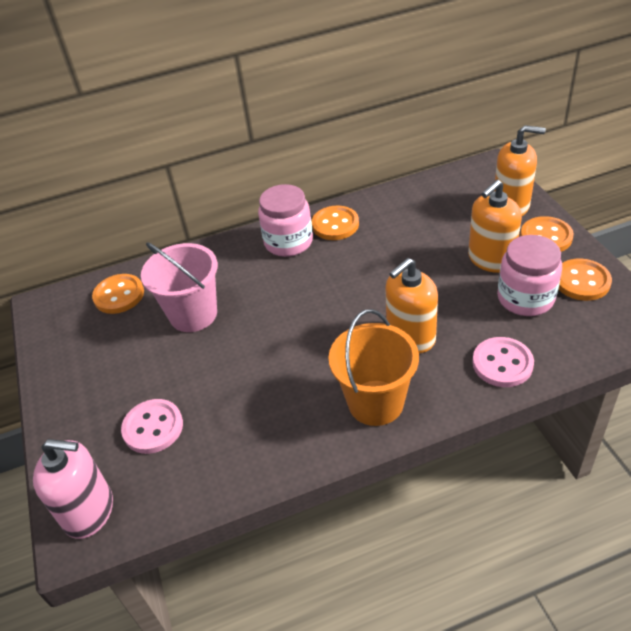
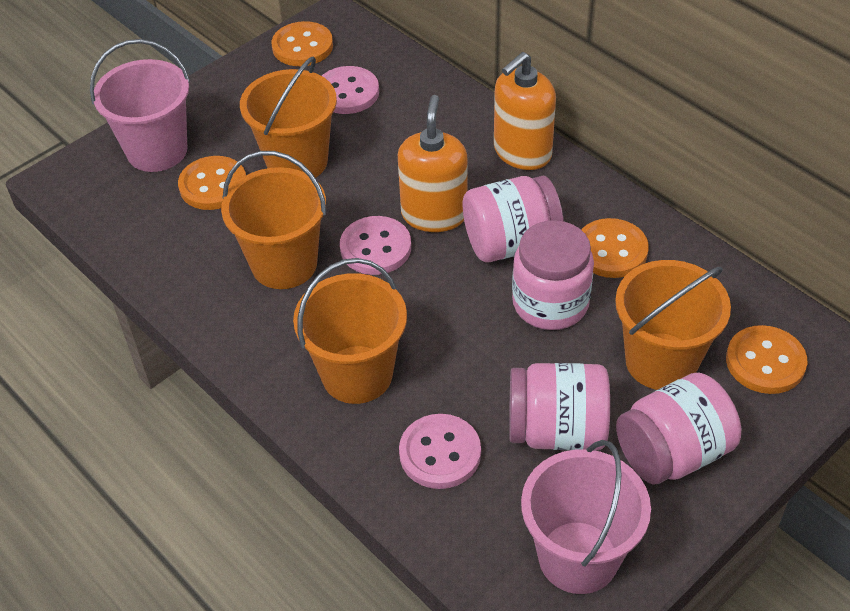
orange bucket: [328,309,419,426] = 1 -> [221,151,326,289] [240,57,337,178] [293,258,407,404] [615,260,731,390] = 4
orange soap dispenser: [385,258,438,353] [468,180,522,273] [495,125,546,216] = 3 -> [398,95,468,232] [494,52,556,170] = 2
pink bucket: [141,242,218,332] = 1 -> [90,39,190,172] [521,440,651,594] = 2
pink button: [121,399,183,454] [472,337,534,387] = 2 -> [322,66,379,114] [340,216,411,275] [399,414,481,489] = 3
pink jar: [258,184,313,257] [497,235,562,316] = 2 -> [463,176,564,263] [509,363,610,450] [512,220,594,330] [616,373,741,485] = 4
pink soap dispenser: [33,439,113,539] = 1 -> none = 0

